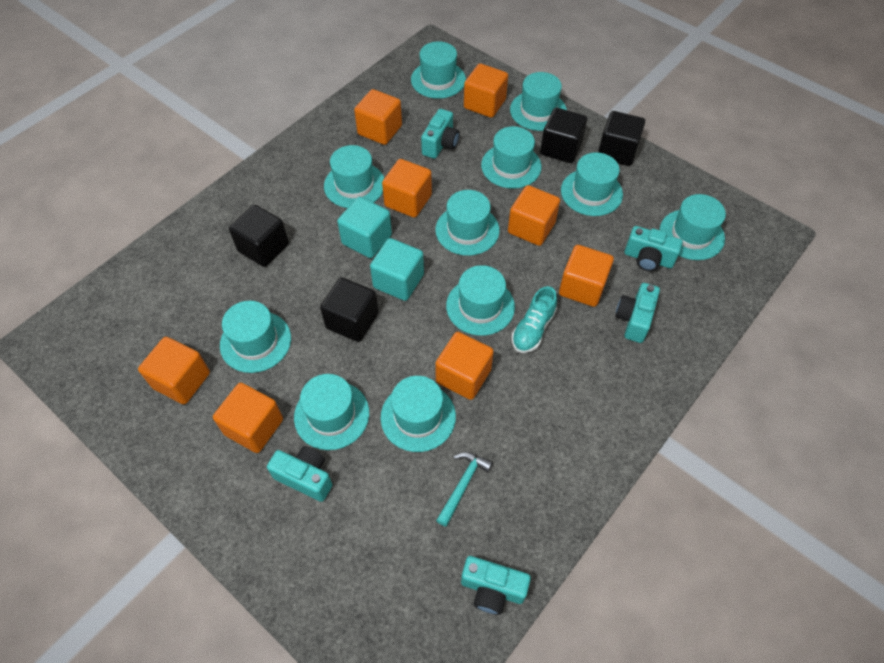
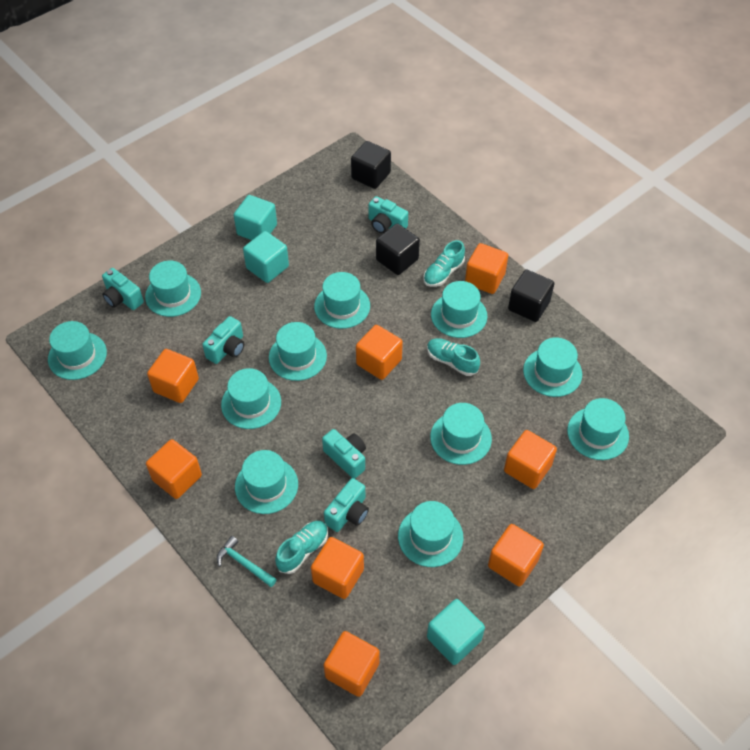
black cube: [229,205,289,267] [320,277,378,342] [540,108,587,163] [598,111,645,166] = 4 -> [351,141,391,189] [376,224,420,275] [508,270,554,322] = 3
turquoise cube: [337,197,392,258] [370,238,424,301] = 2 -> [234,195,277,240] [243,231,289,283] [427,599,485,665] = 3
turquoise shoe: [512,286,557,353] = 1 -> [275,521,328,574] [423,240,465,287] [427,338,480,376] = 3

